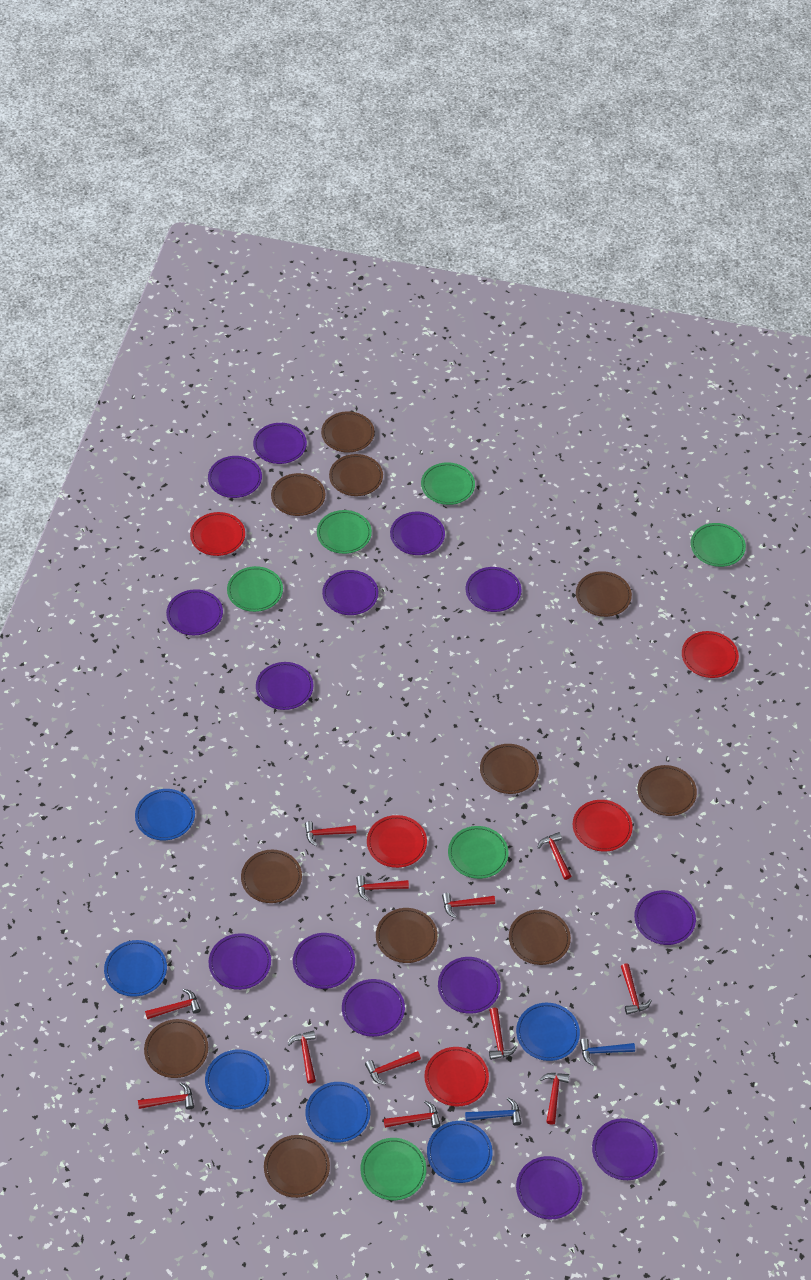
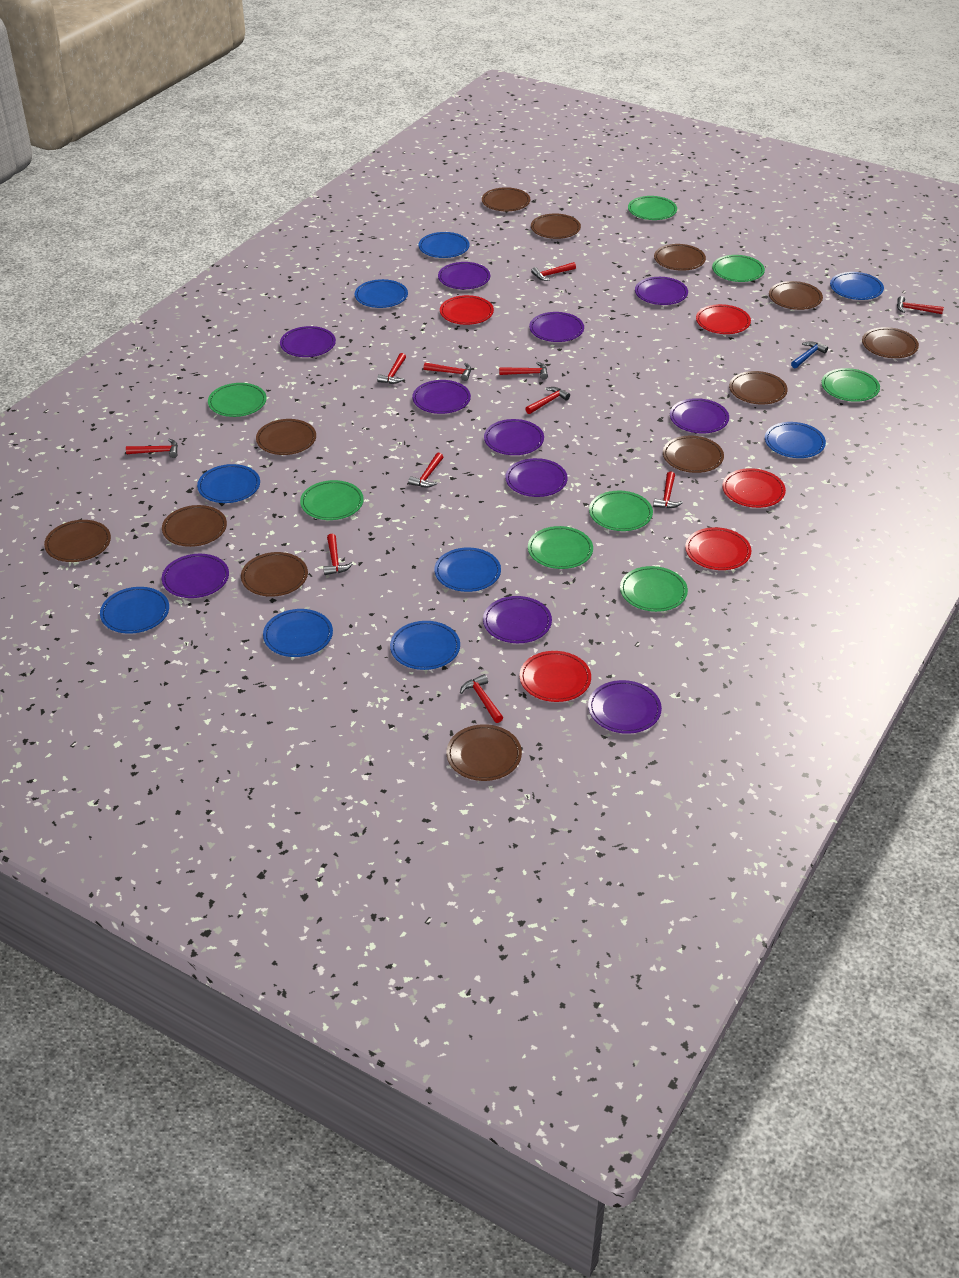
blue hammer: [465,1097,522,1126] [580,1038,635,1066] = 2 -> [791,341,828,368] = 1
blue plate: [104,940,167,997] [135,789,195,840] [205,1049,270,1109] [305,1082,370,1143] [427,1121,492,1183] [516,1003,580,1061] = 6 -> [100,587,169,634] [197,464,260,503] [263,609,333,657] [355,279,408,308] [390,621,460,670] [419,232,470,258] [434,548,501,592] [765,422,826,458] [830,272,884,300] = 9
brown plate: [144,1019,208,1078] [241,850,302,903] [264,1135,330,1198] [271,473,325,516] [321,411,375,452] [329,454,383,496] [376,908,438,963] [480,744,539,794] [509,910,571,965] [576,571,632,617] [638,765,697,816] = 11 -> [44,520,111,562] [162,505,227,547] [241,552,308,597] [256,419,316,455] [446,724,522,781] [482,187,530,211] [531,214,581,239] [654,244,706,271] [663,436,724,473] [729,371,788,405] [769,281,823,310] [862,327,919,358] = 12
green plate: [227,566,283,612] [317,510,372,554] [360,1138,426,1200] [421,462,475,505] [448,826,508,879] [691,523,746,567] = 6 -> [208,383,267,417] [300,480,364,520] [528,526,593,569] [589,491,653,531] [620,566,688,612] [628,196,677,220] [712,255,765,282] [821,368,880,402] = 8
purple plate: [166,589,223,635] [208,456,262,498] [209,933,271,990] [253,423,307,464] [256,662,313,710] [293,933,355,989] [322,570,378,615] [342,979,405,1037] [390,512,445,555] [438,957,501,1014] [466,567,521,612] [516,1156,582,1220] [592,1118,658,1180] [634,890,696,945] = 14 -> [162,554,229,598] [280,326,336,357] [412,380,471,414] [438,262,490,289] [483,596,552,643] [484,419,544,455] [505,458,568,497] [529,312,584,342] [588,680,662,734] [635,277,688,305] [670,398,729,434] = 11
red hammer: [138,1082,194,1110] [145,989,201,1019] [288,1031,316,1084] [305,821,356,846] [356,875,409,901] [365,1051,421,1085] [384,1100,441,1128] [442,893,495,918] [489,1008,517,1060] [537,832,571,880] [540,1073,569,1125] [621,963,652,1015] = 12 -> [126,439,178,458] [323,533,353,575] [377,353,406,384] [408,453,443,487] [424,363,471,381] [460,674,503,723] [499,362,548,380] [525,387,570,414] [531,262,576,281] [653,472,683,508] [897,296,944,314] = 11

